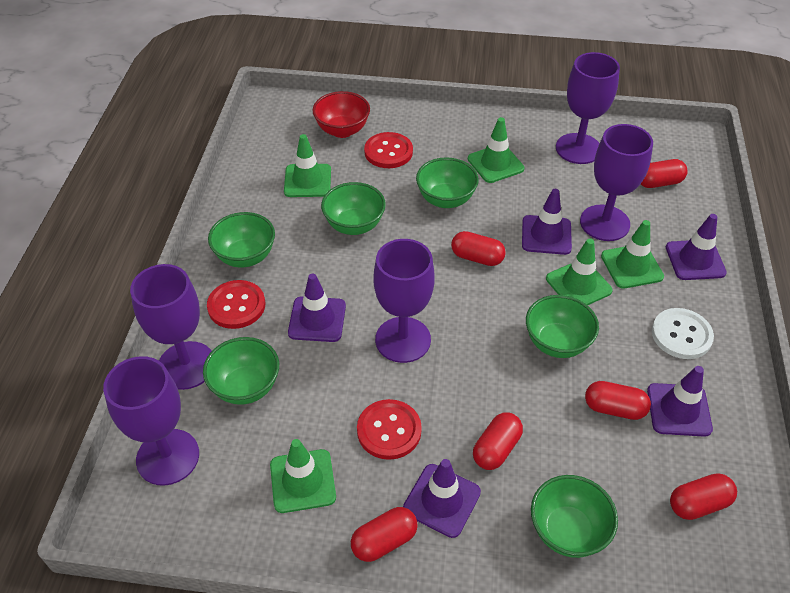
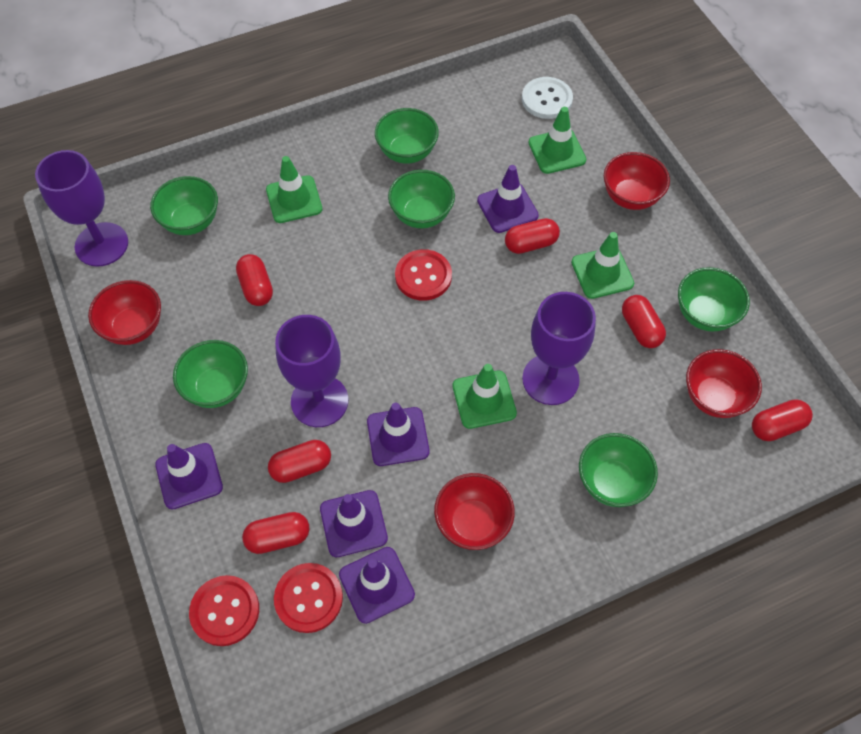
green traffic cone: [270,439,336,513] [284,134,331,197] [468,117,524,183] [546,238,613,305] [601,220,664,289] = 5 -> [266,156,322,223] [453,364,517,429] [528,107,586,174] [571,232,634,299] = 4
purple goblet: [103,356,199,486] [130,264,212,390] [374,239,435,363] [556,52,620,164] [580,124,653,241] = 5 -> [35,150,128,267] [275,315,348,427] [522,292,596,405] = 3
red bowl: [313,91,370,138] = 1 -> [88,280,161,345] [434,473,515,550] [604,152,670,210] [686,349,762,418] = 4

